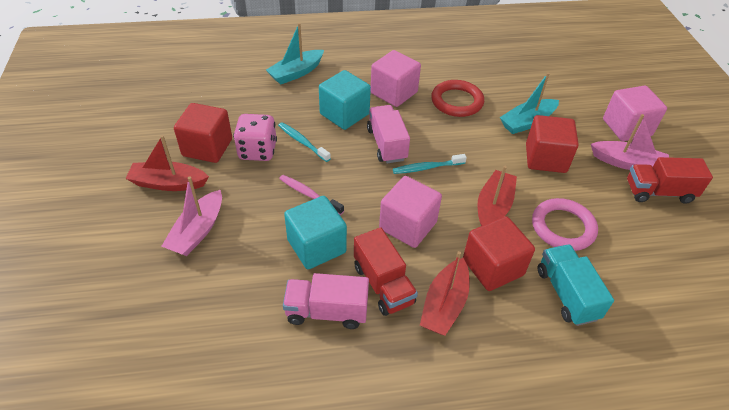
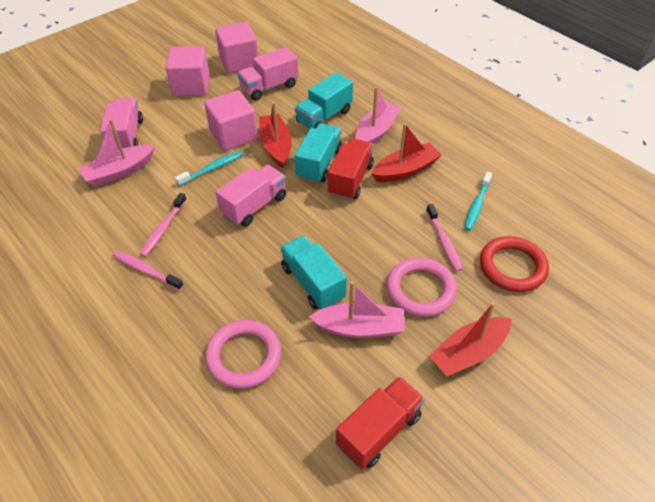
pink boat: [161,177,222,256] [591,114,669,170] = 2 -> [78,119,155,187] [309,281,405,338] [356,87,401,144] = 3
pink dice: [233,114,277,161] = 1 -> none = 0
pink ring: [532,198,598,251] = 1 -> [205,320,282,389] [387,258,457,317] = 2
pink toothbrush: [279,175,344,215] = 1 -> [113,251,184,291] [140,193,187,257] [426,204,463,271] = 3
pink truck: [283,273,369,329] [367,105,410,163] = 2 -> [100,98,143,150] [216,165,286,227] [238,47,299,100] = 3
red cube: [174,103,232,163] [463,216,535,291] [526,115,579,173] = 3 -> none = 0
turquoise boat: [266,23,324,84] [500,72,559,134] = 2 -> none = 0
turquoise cube: [284,196,347,269] [319,70,371,130] = 2 -> none = 0
turquoise truck: [538,244,614,326] = 1 -> [281,235,347,309] [295,73,353,129] [295,123,342,183] = 3

